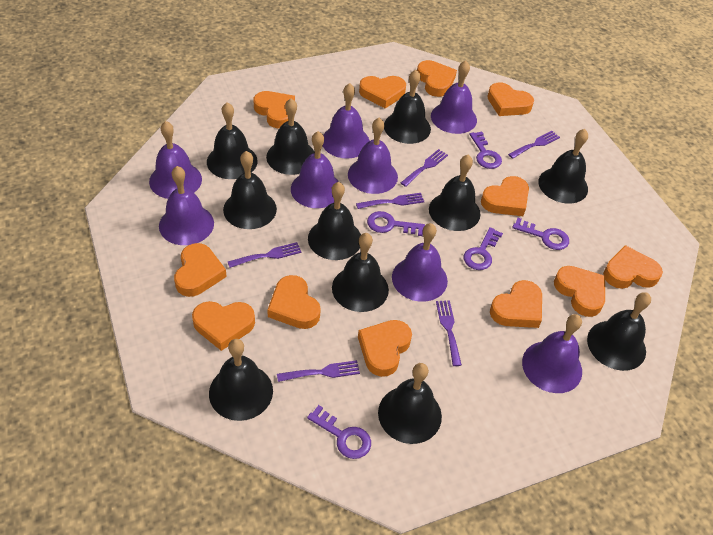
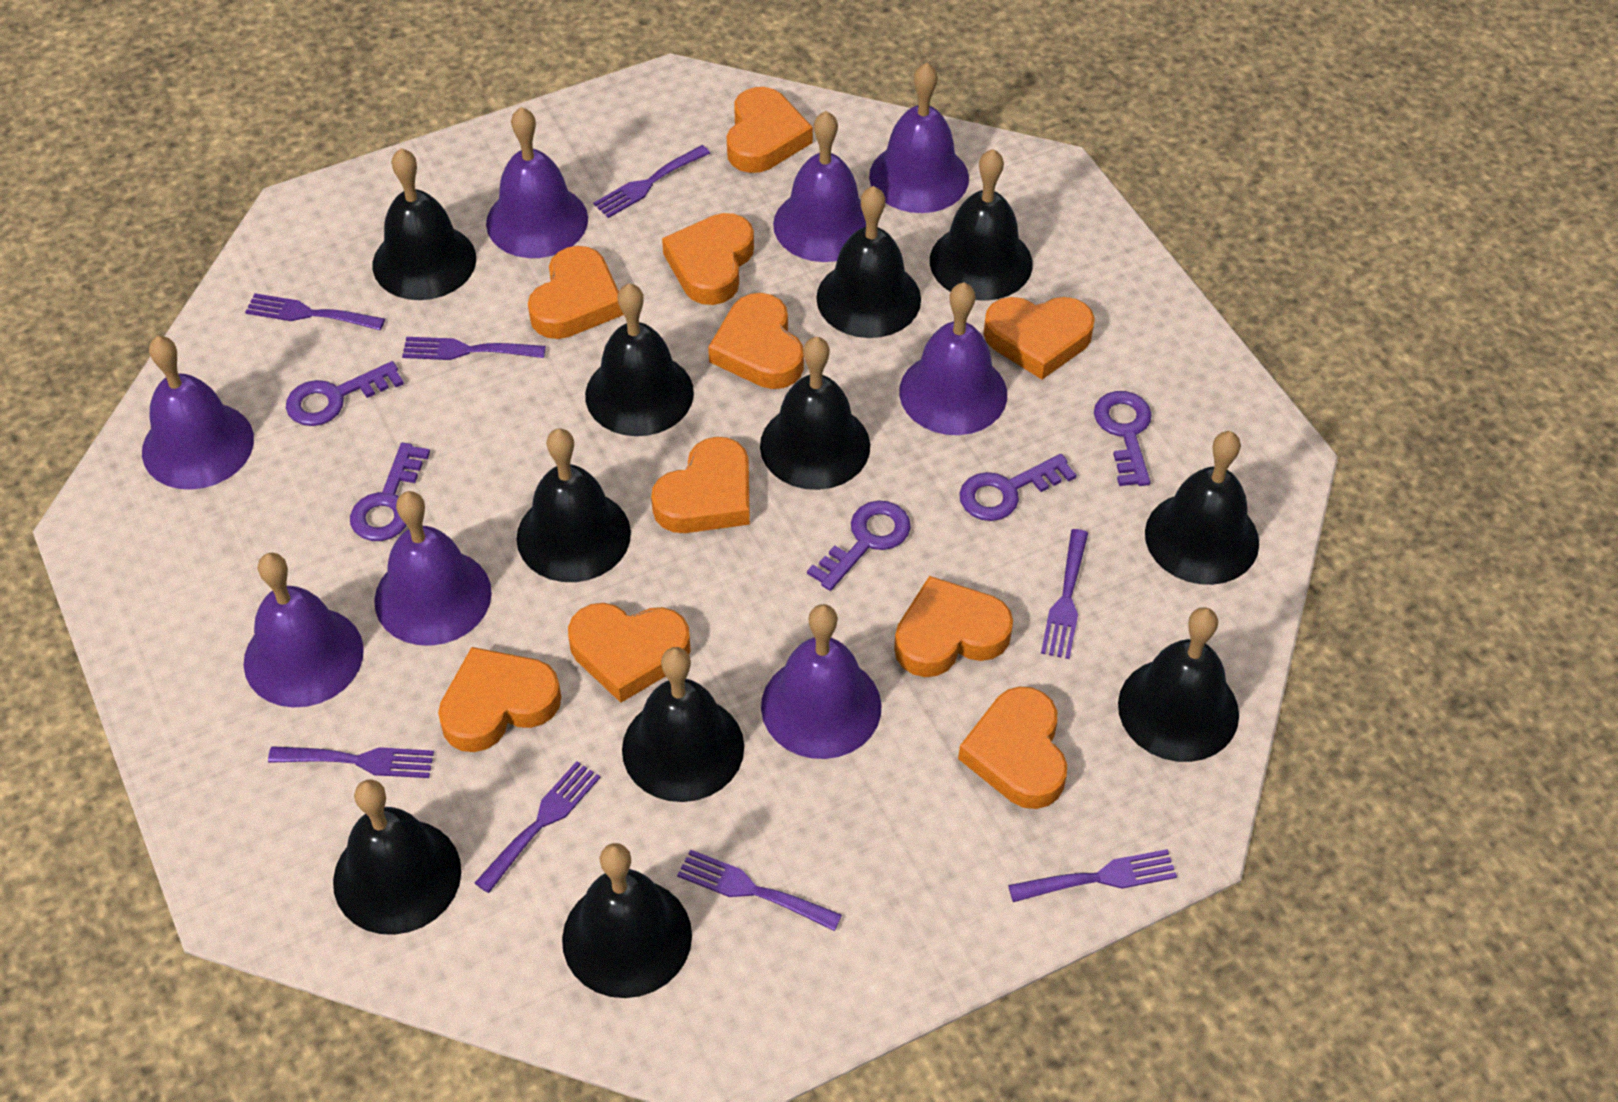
orange heart: [174,243,227,297] [192,301,255,351] [253,91,295,128] [267,275,321,329] [358,320,412,377] [359,76,406,109] [417,60,457,97] [481,176,529,216] [487,83,534,116] [490,280,542,328] [554,266,605,317] [603,245,663,289] = 12 -> [438,647,561,752] [528,246,624,339] [568,603,691,703] [651,437,750,533] [662,213,754,305] [708,293,804,389] [727,87,813,173] [894,576,1013,677] [958,686,1067,809] [983,297,1095,379] = 10
purple fork: [228,242,302,268] [277,360,360,382] [356,193,424,209] [401,149,448,187] [436,300,462,366] [508,131,560,159] = 6 -> [245,293,385,330] [268,746,434,778] [402,337,546,360] [475,761,600,893] [593,145,710,218] [677,849,842,931] [1008,849,1177,902] [1041,529,1088,659] = 8

